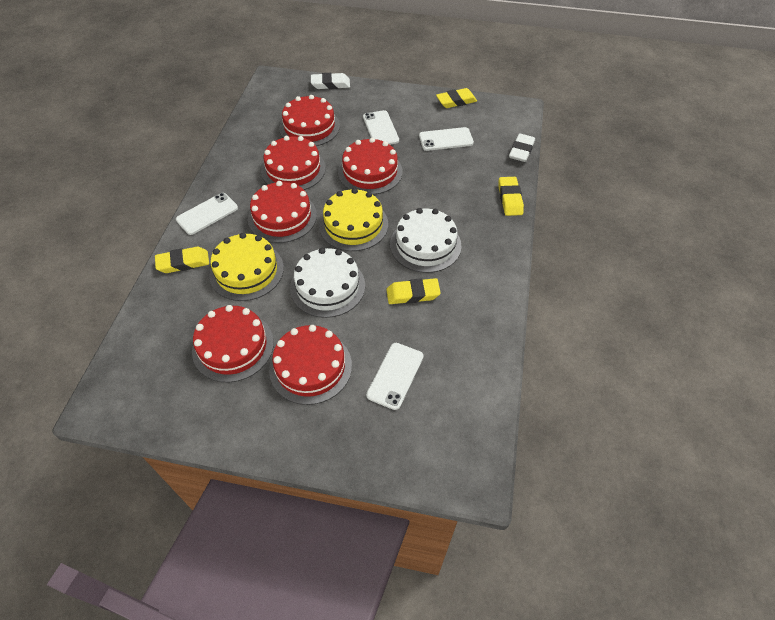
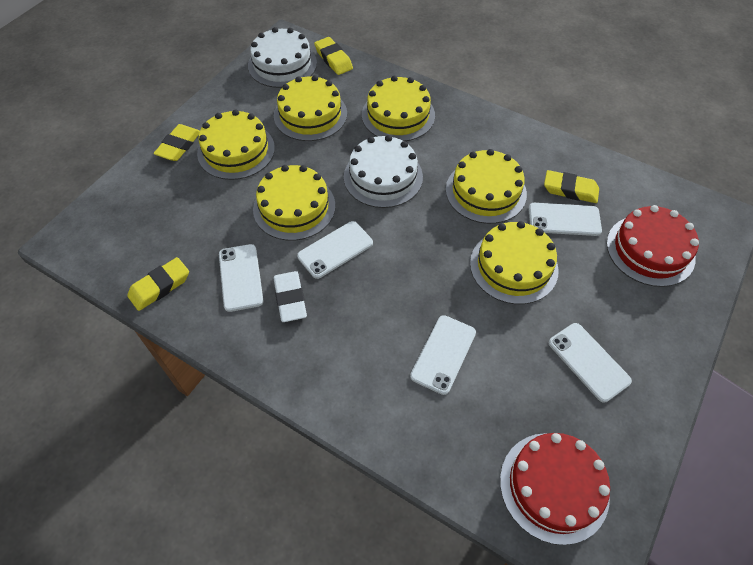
red cake: [192,305,274,382] [248,181,317,243] [261,136,326,190] [269,325,352,405] [279,95,340,146] [338,138,403,195] = 6 -> [500,433,610,545] [607,205,699,287] = 2
white eraser: [311,73,350,89] [509,133,535,162] = 2 -> [274,271,307,322] = 1
white phone: [176,193,238,235] [363,110,399,145] [366,343,424,410] [419,127,474,151] = 4 -> [219,244,263,312] [297,221,373,279] [410,315,476,395] [529,203,602,236] [549,323,632,402] = 5
yellow cake: [209,233,284,301] [319,188,388,251] = 2 -> [197,109,275,180] [253,165,335,241] [274,75,347,141] [362,76,435,141] [446,149,527,224] [470,221,559,304] = 6

